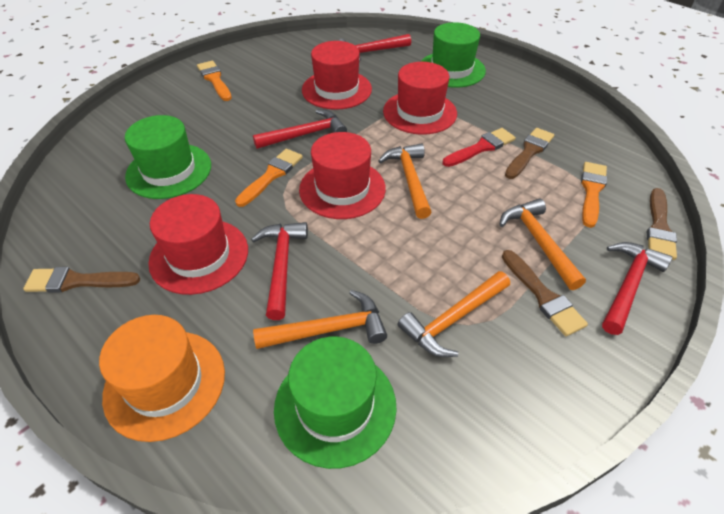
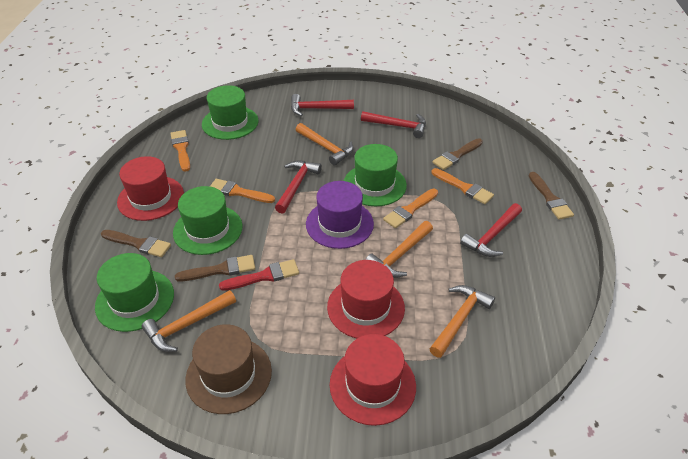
brown hat: none = 0 -> [185,324,272,414] = 1
green hat: [125,115,211,199] [274,336,397,469] [421,22,486,88] = 3 -> [95,253,174,332] [173,186,242,255] [202,85,259,140] [344,144,407,206] = 4
orange brush: [197,61,232,101] [235,149,303,207] [581,162,607,228] = 3 -> [170,130,190,172] [210,179,275,203] [383,189,438,228] [431,168,494,204] = 4
orange hat: [99,315,225,442] = 1 -> none = 0
purple hat: none = 0 -> [306,181,374,249] = 1
red hat: [148,194,248,295] [299,132,386,219] [302,41,372,110] [383,62,457,135] = 4 -> [117,156,184,221] [327,260,405,338] [330,334,416,426] = 3

